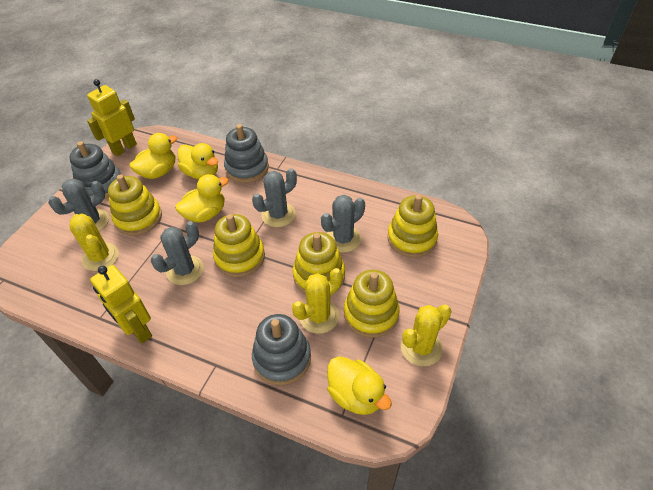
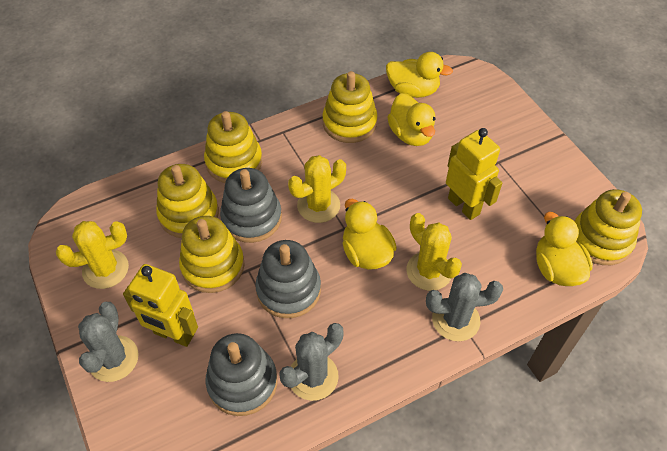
grey cactus: [48,178,109,231] [151,221,203,285] [252,168,297,227] [321,195,365,253] = 4 -> [78,302,139,382] [279,323,344,401] [426,273,503,341] = 3

